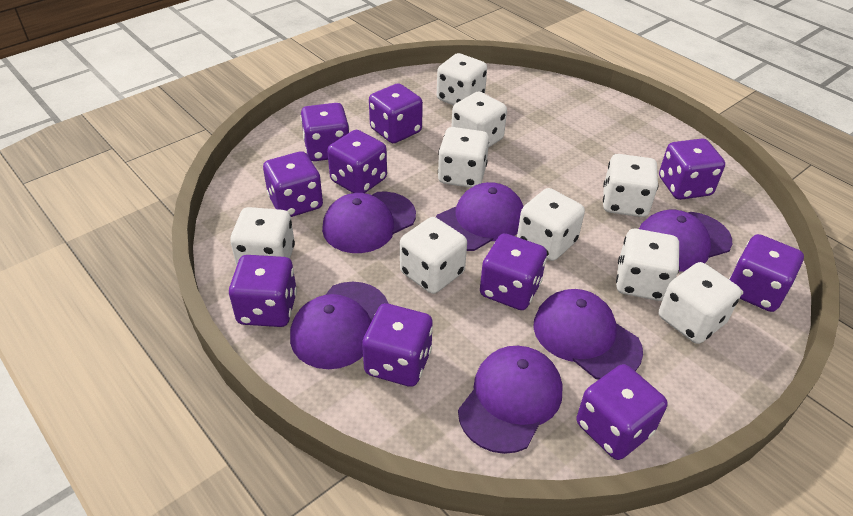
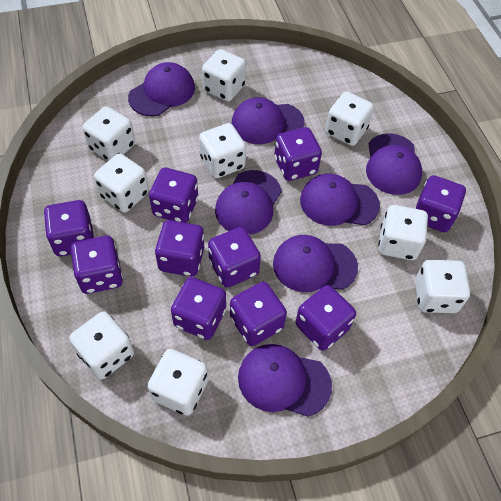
purple cap: [290,282,389,369] [322,192,416,253] [436,182,524,251] [458,346,563,454] [533,289,643,379] [639,210,732,271] = 6 -> [128,62,195,116] [215,170,282,235] [232,97,305,144] [238,344,332,417] [273,235,358,292] [300,174,380,226] [366,133,422,195] = 7

